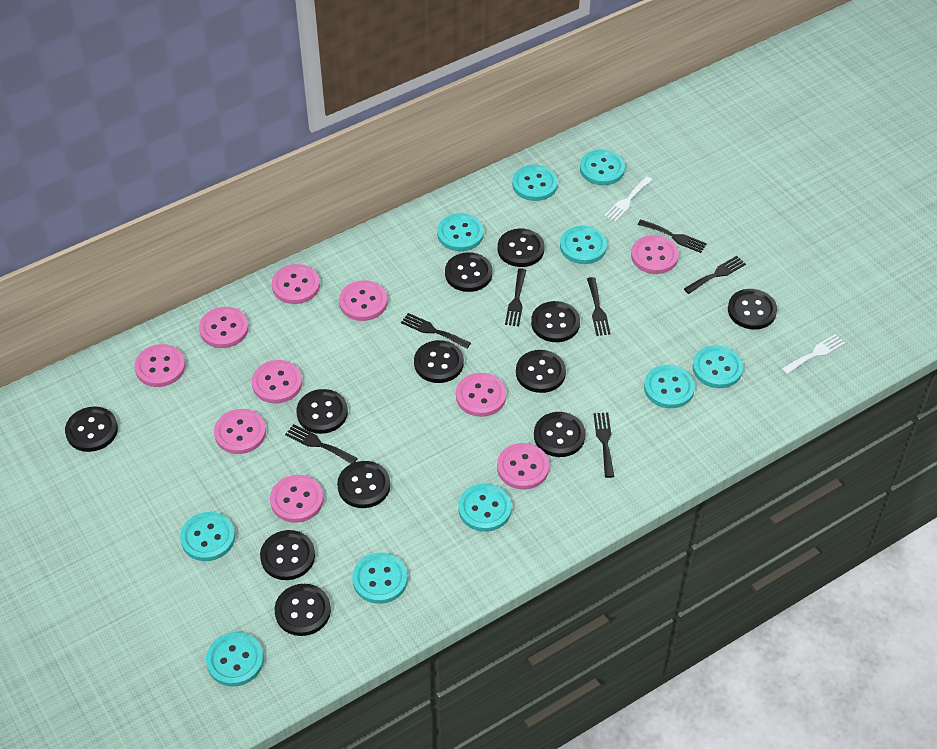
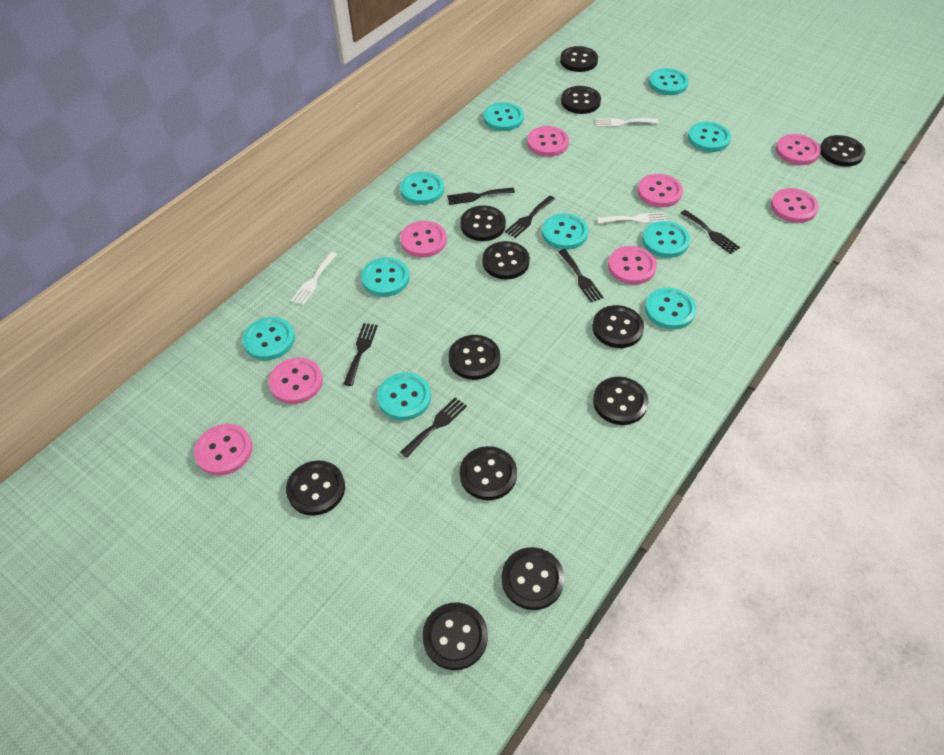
black fork: [285,424,358,464] [401,313,471,349] [505,268,526,326] [587,277,611,336] [594,413,614,478] [638,219,707,253] [684,256,746,294] = 7 -> [344,323,378,386] [400,397,467,458] [447,188,515,205] [505,196,555,238] [558,249,603,302] [680,210,740,254] = 6
pink button: [134,344,185,387] [199,307,249,348] [214,409,266,454] [252,360,302,404] [270,475,324,523] [272,264,320,304] [339,280,388,321] [456,373,506,417] [497,443,549,490] [631,235,679,274] = 10 -> [194,424,253,475] [269,357,323,404] [400,221,447,257] [527,126,569,157] [608,246,657,285] [637,174,683,207] [771,188,819,223] [776,134,821,165] = 8
white fork: [604,176,652,222] [781,334,845,375] = 2 -> [291,252,338,306] [595,118,659,127] [597,212,667,224] = 3

